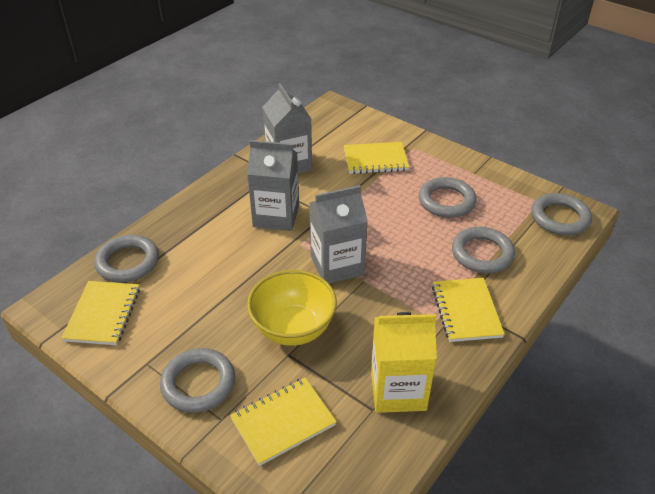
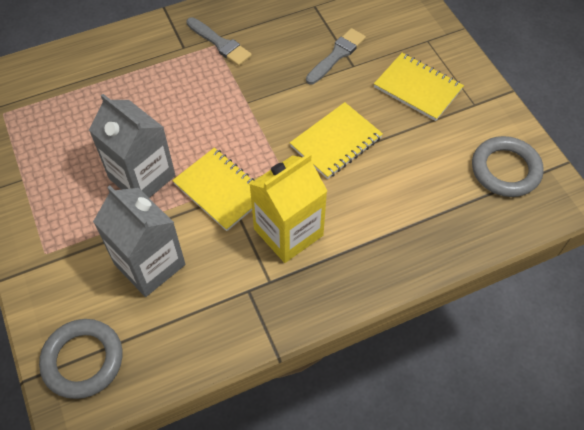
grey brush: none = 0 -> [186,17,252,66] [306,28,366,84] = 2
grey carton: [247,140,299,231] [262,83,312,174] [309,185,368,284] = 3 -> [89,94,176,198] [93,186,185,297] = 2
grey ring: [94,235,159,283] [160,348,235,413] [419,177,476,218] [452,227,515,273] [531,193,592,236] = 5 -> [39,319,123,399] [472,136,544,197] = 2
yellow bowl: [247,270,337,346] = 1 -> none = 0
yellow notebook: [62,281,140,345] [230,378,337,466] [344,142,409,174] [432,278,505,342] = 4 -> [172,148,254,231] [290,102,383,179] [374,53,464,121] = 3

